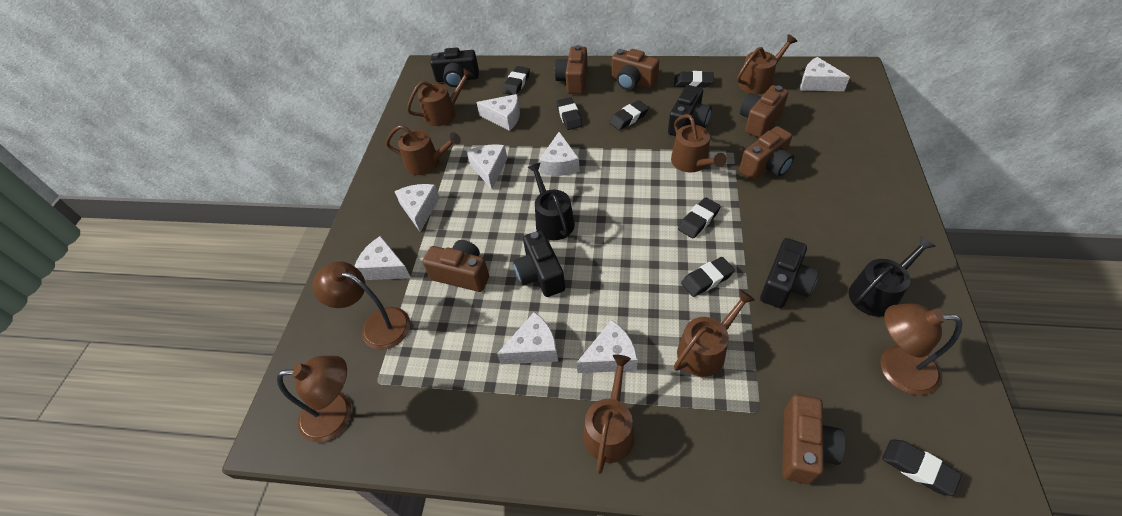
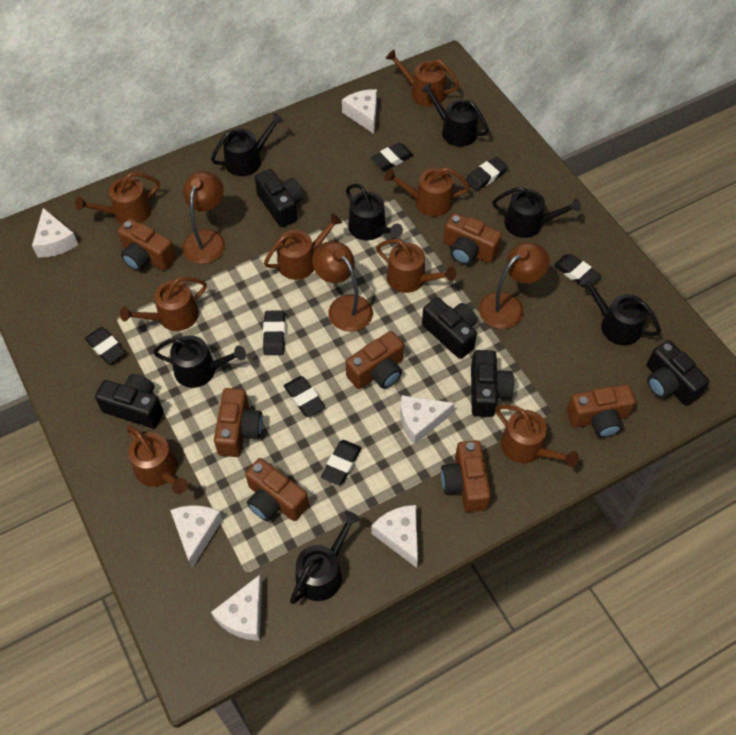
black camera: [430,47,479,87] [513,230,565,297] [668,85,712,136] [760,238,819,308] = 4 -> [95,374,163,428] [255,169,303,228] [422,297,477,359] [471,350,514,417] [647,340,709,406] = 5
black watering can: [527,163,575,240] [849,236,936,317] = 2 -> [153,336,246,388] [211,113,284,176] [290,511,360,604] [346,184,403,241] [421,83,489,147] [492,187,581,238] [580,275,661,345] = 7
brown camera: [423,240,489,292] [554,45,588,94] [612,49,659,90] [739,126,794,180] [740,85,789,138] [782,394,846,484] = 6 -> [118,218,176,271] [214,388,263,457] [245,458,309,522] [346,331,404,389] [441,440,491,512] [444,213,502,265] [567,384,636,438] = 7
brown watering can: [386,125,461,175] [407,68,473,126] [583,355,634,474] [671,114,727,172] [674,290,755,377] [737,34,797,94] = 6 -> [75,172,160,224] [120,277,207,331] [127,426,188,494] [264,213,342,280] [376,239,456,293] [384,167,470,217] [386,49,460,106] [495,405,579,467] = 8
white cheese: [354,236,411,280] [394,184,440,232] [466,144,507,189] [476,94,520,131] [497,312,558,364] [539,132,580,176] [577,320,638,373] [800,57,850,91] = 8 -> [32,208,78,257] [170,505,223,568] [211,575,262,641] [342,89,377,134] [371,505,418,568] [400,395,455,445] = 6

